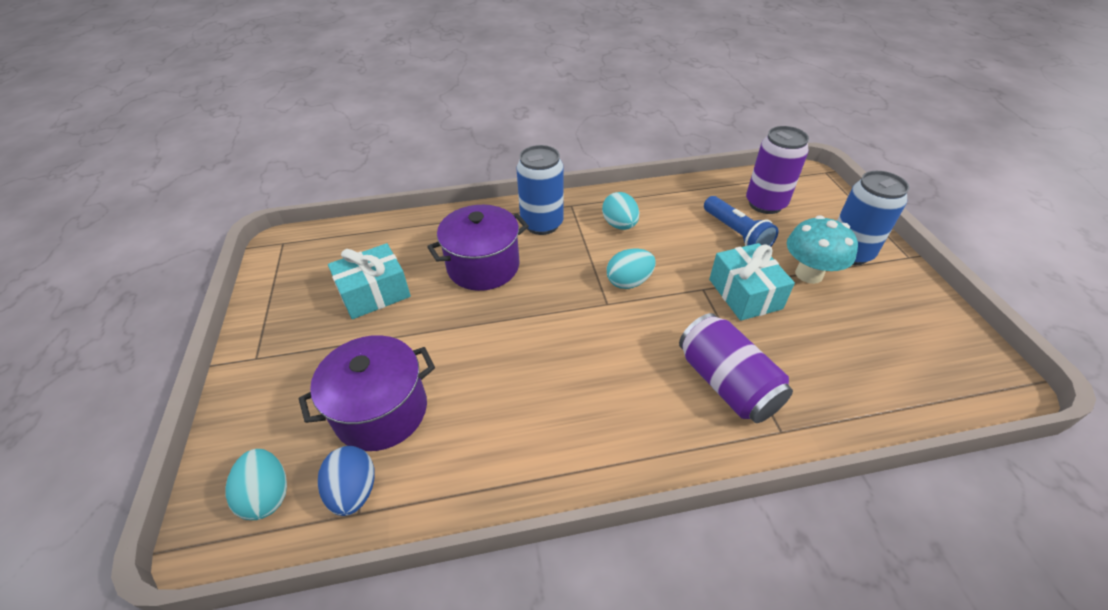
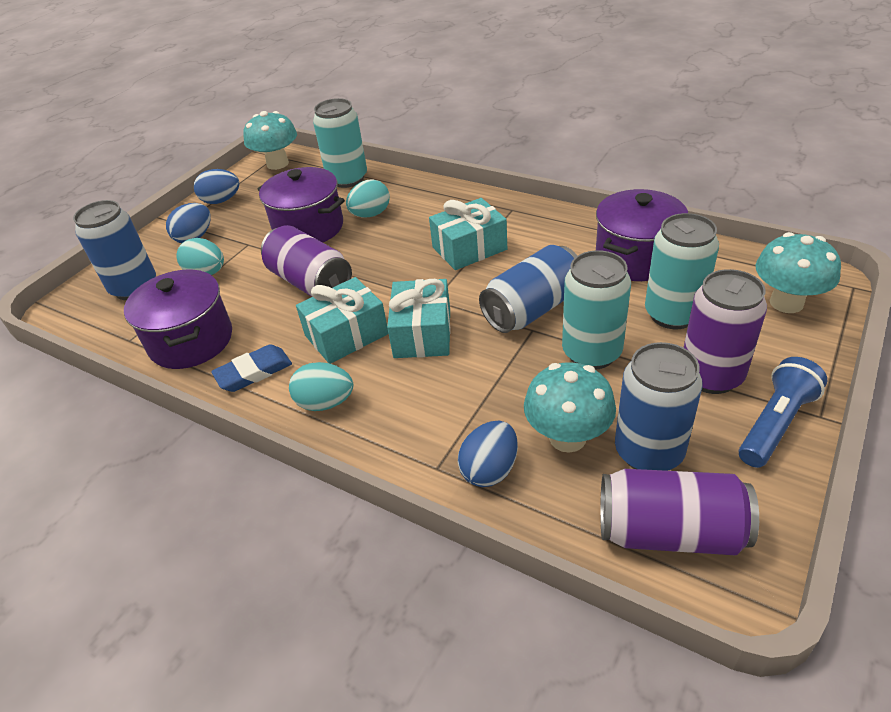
blue can: [517,145,564,235] [837,171,909,266] = 2 -> [73,200,156,300] [479,245,577,333] [615,342,703,471] = 3
blue egg: [318,446,375,516] = 1 -> [166,203,211,243] [194,169,240,204] [458,421,518,487] = 3
blue eraser: none = 0 -> [211,344,292,392] = 1
purple can: [679,313,793,423] [746,126,809,214] = 2 -> [261,225,352,297] [600,469,759,555] [683,269,767,394] = 3
purple pot: [299,335,435,451] [427,205,529,291] = 2 -> [124,270,232,369] [257,167,345,242] [596,189,688,281] = 3
turquoise can: none = 0 -> [313,98,367,188] [562,250,631,370] [645,213,719,329] = 3
turquoise gift: [328,243,411,319] [709,243,795,321] = 2 -> [296,277,388,364] [387,279,451,358] [429,198,507,270] = 3
turquoise mushroom: [787,215,858,284] = 1 -> [243,111,297,170] [524,362,616,453] [756,232,841,313] = 3

